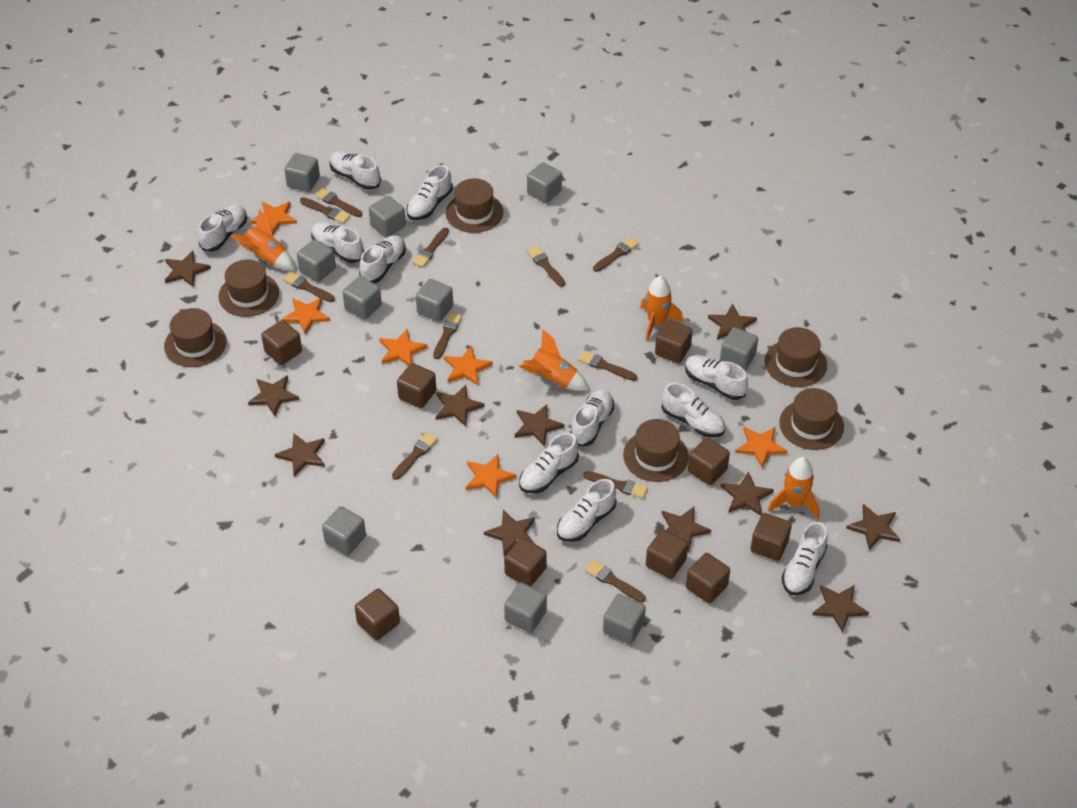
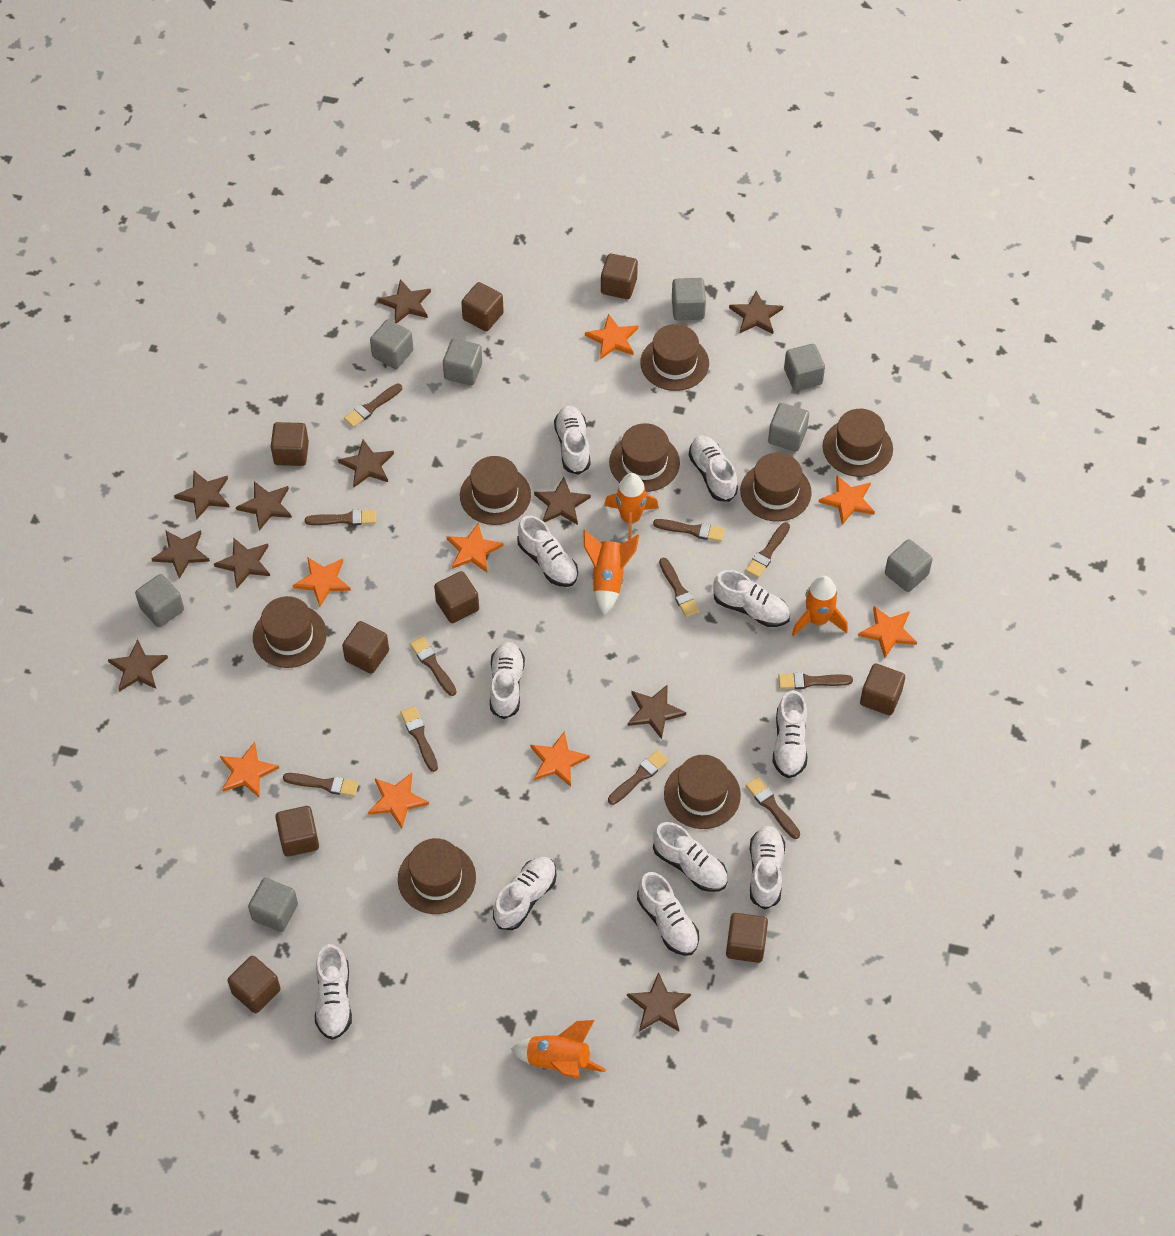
brown hat: [164,308,227,367] [219,259,279,317] [446,178,503,233] [623,419,689,482] [764,327,827,387] [779,388,844,450] = 6 -> [253,596,327,668] [398,838,476,914] [460,456,531,525] [609,423,680,492] [641,324,709,391] [664,755,741,829] [740,453,812,521] [823,409,893,477] = 8
grey cube: [284,153,320,192] [297,239,336,282] [322,506,366,555] [343,276,382,320] [369,196,406,238] [416,279,453,322] [504,582,547,633] [527,162,562,203] [603,594,646,644] [720,327,758,371] = 10 -> [135,574,184,627] [248,878,298,932] [370,320,413,369] [443,339,482,386] [672,278,706,321] [768,403,809,451] [784,344,825,391] [885,539,933,592] = 8
orange star: [251,202,297,234] [281,297,331,335] [379,329,428,366] [444,346,493,385] [466,454,517,499] [735,427,788,468] = 6 -> [220,742,279,797] [292,557,351,607] [368,773,429,829] [447,523,503,572] [530,731,590,787] [585,314,638,359] [819,475,875,525] [858,606,917,658] = 8

